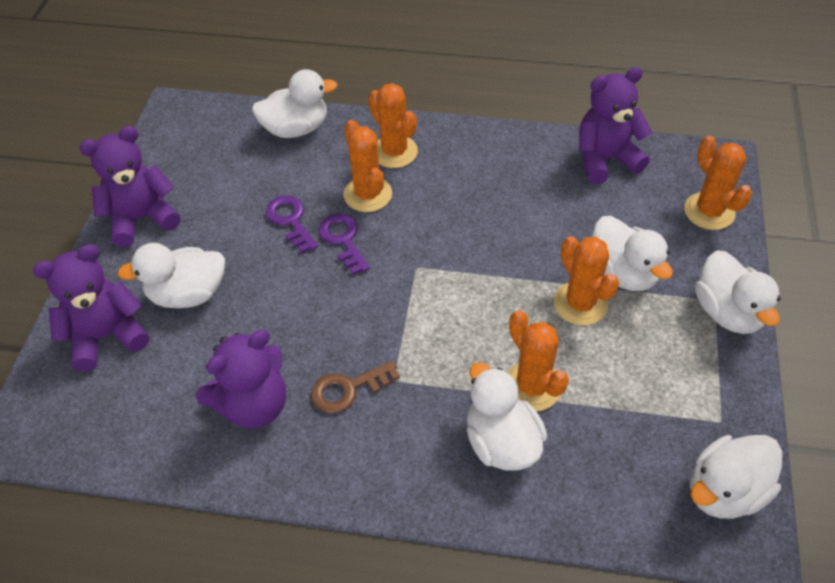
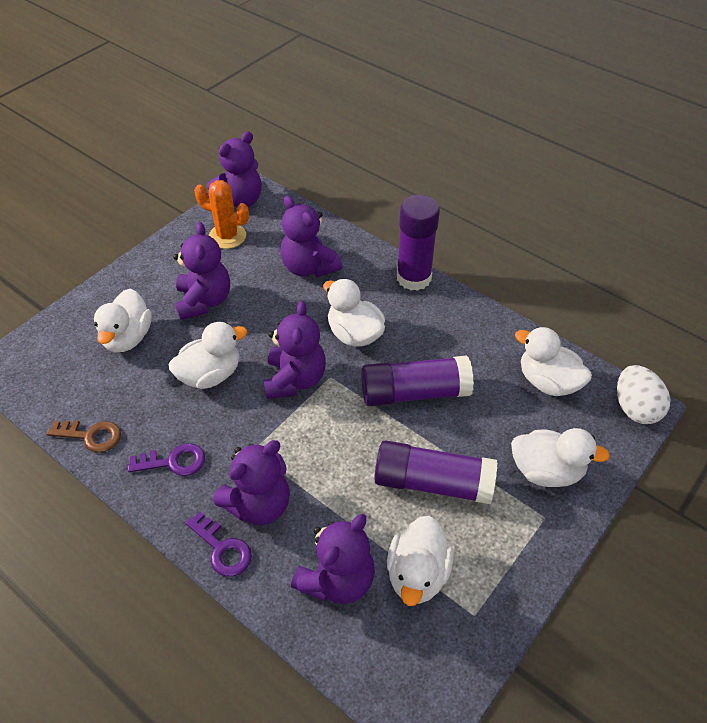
orange cactus: [344,120,392,212] [368,83,418,168] [507,310,569,411] [553,236,619,326] [684,136,752,230] = 5 -> [194,180,249,249] = 1
purple glue stick: none = 0 -> [361,355,474,406] [374,440,497,504] [397,195,440,291] = 3
purple teddy bear: [33,244,149,372] [79,126,181,247] [196,330,286,429] [579,67,653,184] = 4 -> [173,222,230,320] [207,131,262,207] [213,440,290,525] [264,301,326,399] [280,196,342,277] [291,514,375,604] = 6
white egg: none = 0 -> [617,365,670,424] = 1

